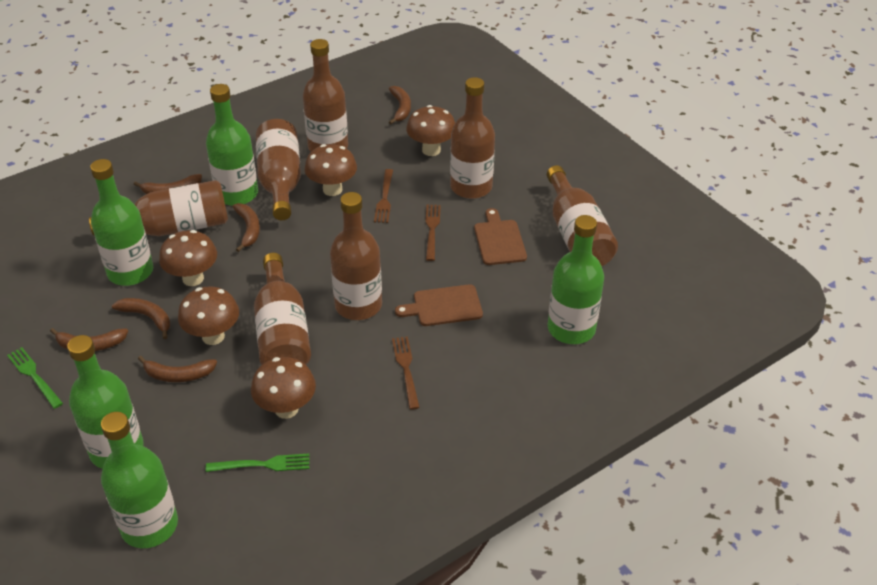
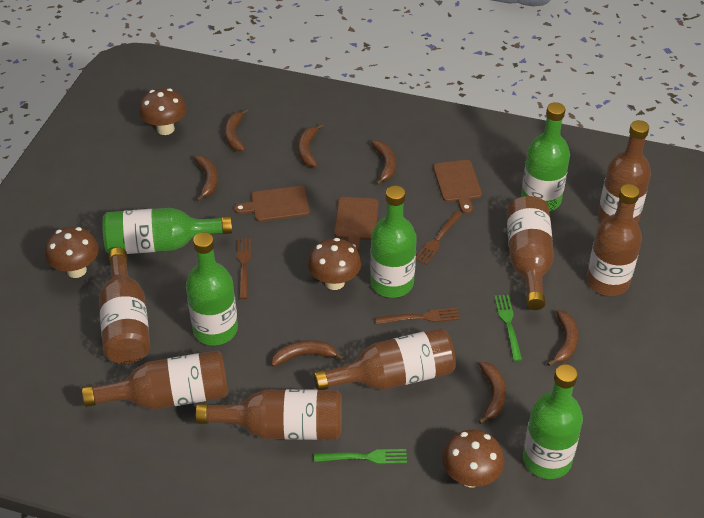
brown banana: [50,328,128,351] [112,298,170,339] [134,174,202,194] [138,356,217,382] [232,203,260,252] [389,86,411,124] = 6 -> [194,155,218,202] [224,109,248,151] [271,340,344,367] [298,123,323,167] [371,140,396,185] [478,362,506,424] [547,310,578,366] = 7
brown cutting board: [395,284,483,326] [474,208,527,265] = 2 -> [234,186,310,222] [334,197,379,251] [433,160,482,214] = 3
brown mushroom: [159,230,217,286] [178,286,239,345] [251,357,316,419] [305,144,357,196] [406,105,455,156] = 5 -> [45,227,99,278] [139,88,187,135] [308,238,361,290] [442,430,504,487] = 4

